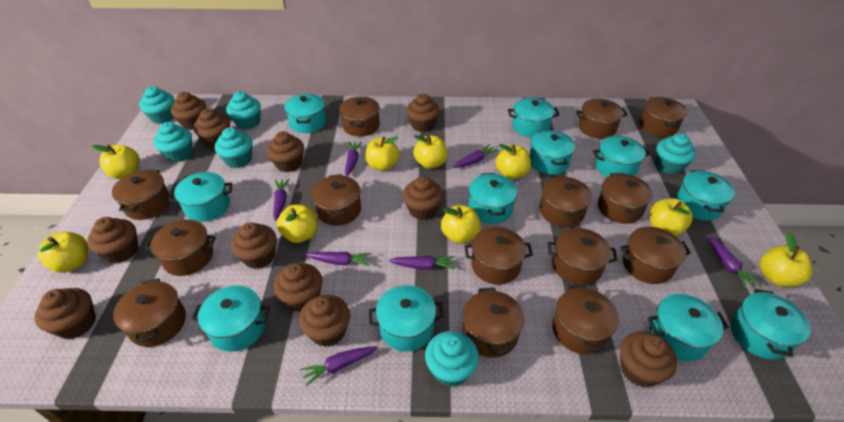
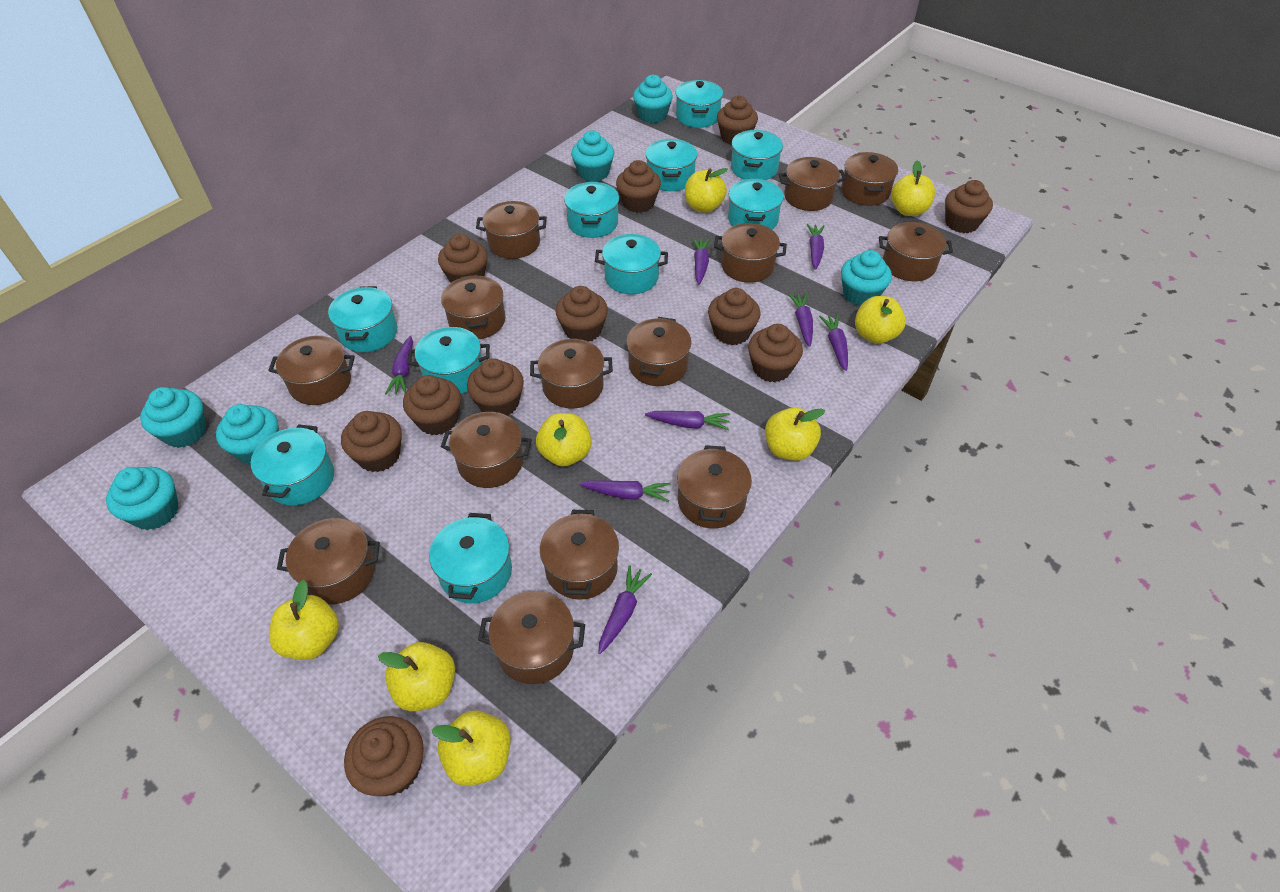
purple carrot: [273,179,290,221] [300,346,378,386] [306,252,372,266] [345,141,362,176] [388,256,455,270] [452,144,498,168] [709,236,761,289] = 7 -> [385,336,413,394] [580,480,671,502] [598,565,652,654] [645,411,730,430] [692,237,710,284] [788,293,813,347] [807,224,824,270] [819,314,848,371] = 8
turquoise pot: [169,172,232,222] [191,285,270,352] [284,94,326,133] [368,285,444,351] [468,173,517,224] [508,98,559,138] [529,130,575,175] [593,136,650,177] [648,294,729,361] [676,170,735,220] [731,289,811,360] = 11 -> [251,424,334,505] [328,286,397,352] [407,327,490,394] [429,513,512,603] [564,182,619,238] [595,234,668,294] [645,139,697,191] [675,80,723,128] [728,179,784,230] [731,130,783,180] = 10
yellow apple: [38,232,88,273] [92,145,140,179] [277,205,317,243] [365,137,400,171] [413,135,447,169] [441,205,481,244] [496,144,531,179] [650,198,693,236] [760,233,812,287] = 9 -> [269,580,339,660] [378,642,455,711] [432,711,511,786] [536,413,591,467] [685,168,728,213] [765,407,825,461] [855,296,906,344] [891,160,935,216] = 8

